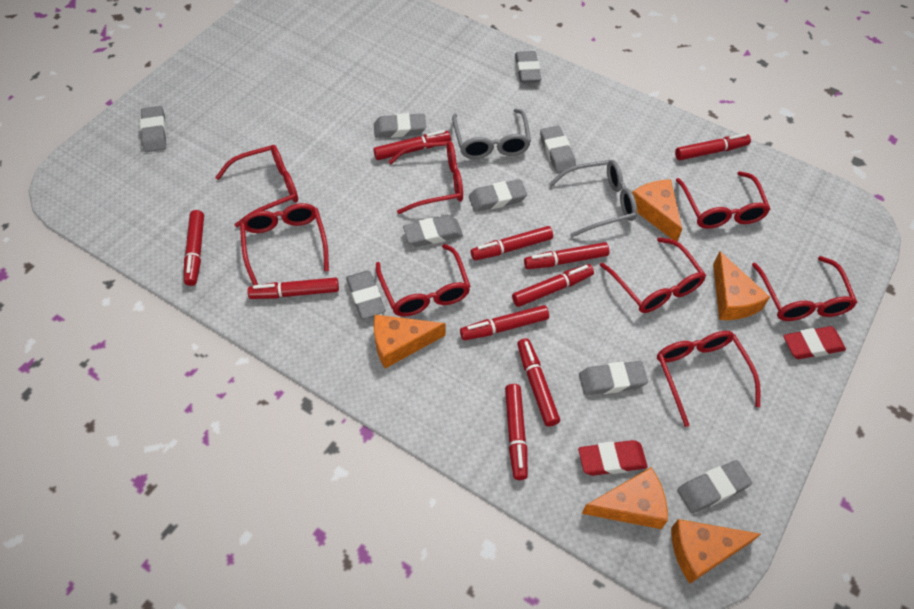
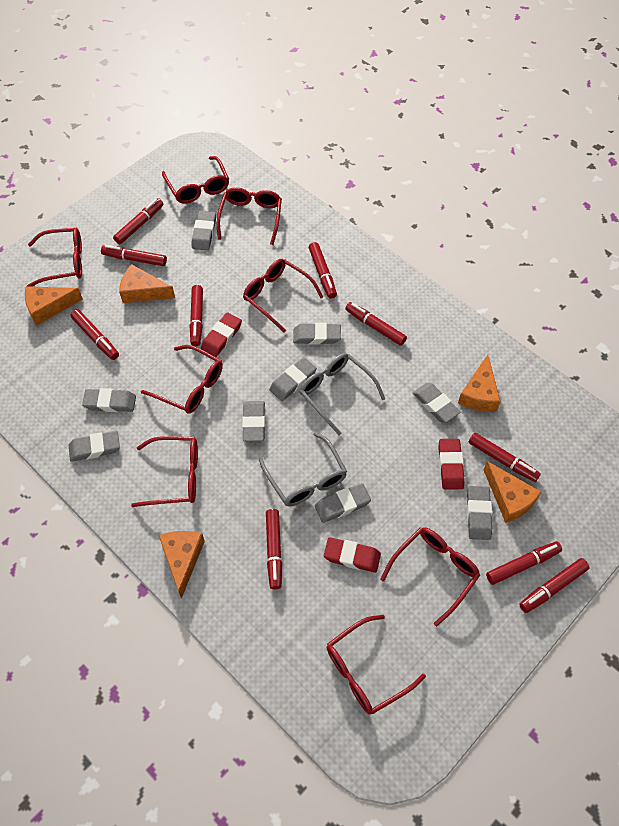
red eraser: [578,440,648,476] [783,326,846,359] = 2 -> [201,312,242,357] [324,537,381,573] [438,439,465,490] = 3

